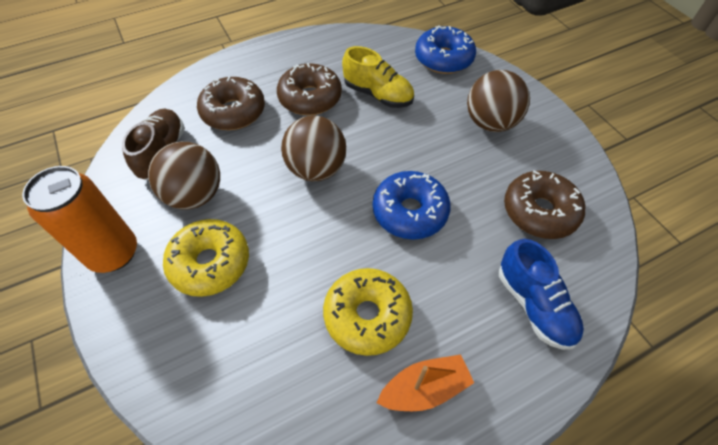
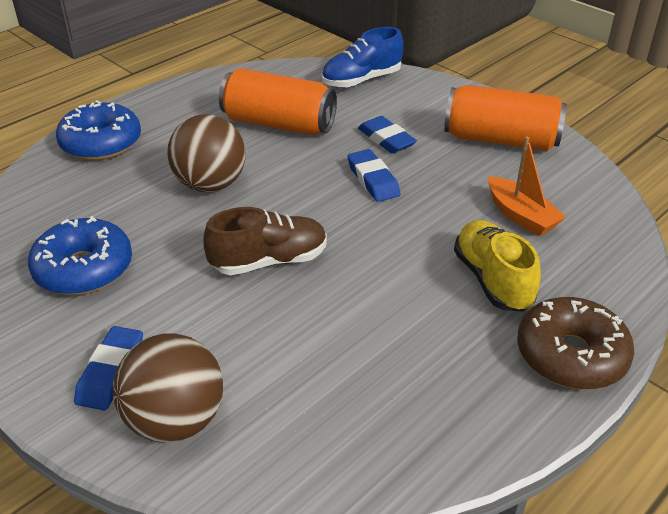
blue eraser: none = 0 -> [74,326,143,411] [347,149,401,202] [358,116,417,154] = 3
brown ball: [148,141,220,209] [281,116,346,181] [467,70,530,132] = 3 -> [113,333,223,443] [167,114,246,192] = 2
brown donut: [197,77,265,130] [277,63,342,115] [504,171,585,239] = 3 -> [517,297,634,390] = 1
orange can: [22,166,137,273] = 1 -> [219,68,337,135] [444,85,567,151] = 2
yellow donut: [163,219,249,297] [323,268,413,356] = 2 -> none = 0

